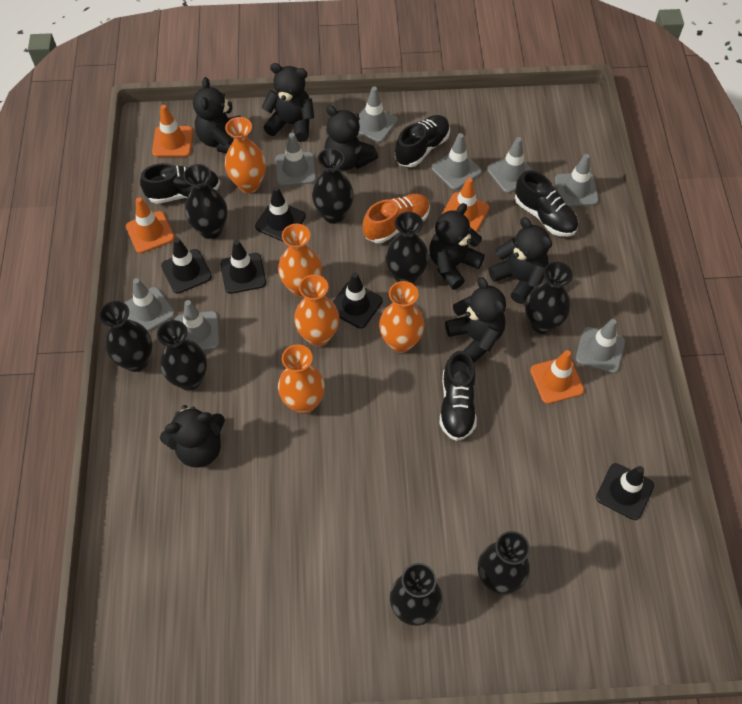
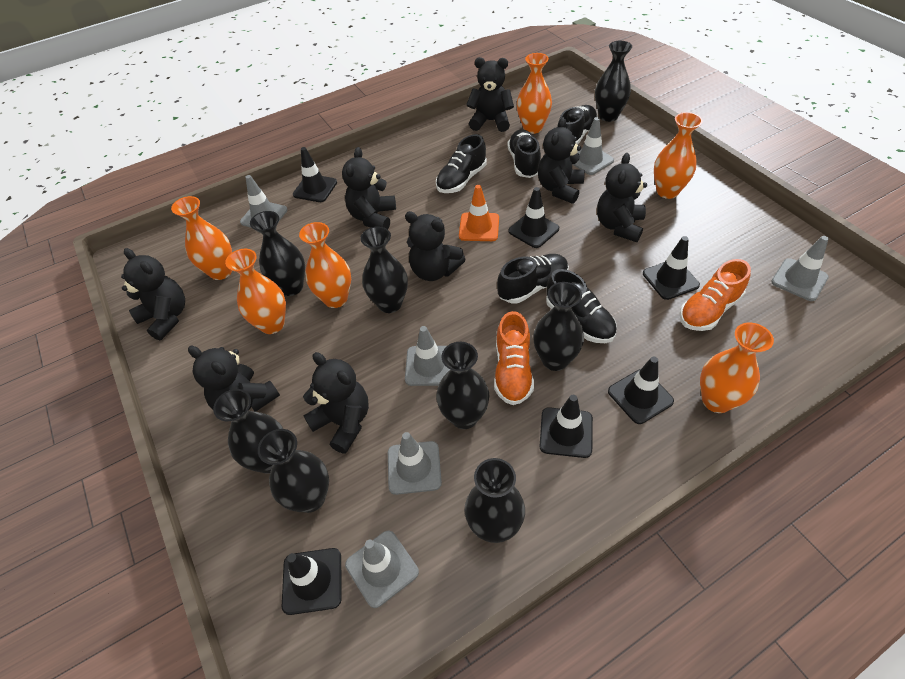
black shoe: [140,163,220,204] [395,115,450,167] [440,351,477,441] [515,170,578,237] = 4 -> [436,134,487,193] [497,254,569,303] [507,129,541,178] [546,269,617,343] [557,105,598,145] = 5
black teddy bear: [160,405,225,468] [193,77,241,153] [261,63,314,142] [324,105,378,170] [429,203,485,290] [445,277,506,363] [488,217,552,304] = 7 -> [121,248,185,341] [188,346,280,412] [303,352,369,454] [342,147,396,229] [405,211,466,281] [466,57,514,132] [538,117,585,204] [597,153,647,242] = 8
black traffic cone: [161,238,212,294] [220,240,266,294] [255,186,306,242] [333,272,383,329] [596,463,654,520] = 5 -> [282,548,342,615] [293,147,337,202] [508,187,559,248] [540,395,593,458] [608,356,674,424] [643,236,700,300] = 6
grey traffic cone: [124,278,175,332] [175,300,220,350] [275,133,316,186] [358,86,398,143] [431,133,482,190] [487,137,533,193] [555,154,599,206] [576,319,625,373] = 8 -> [240,175,288,228] [345,531,419,608] [388,432,442,495] [405,326,450,386] [572,117,614,175] [771,236,829,301] = 6
orange shoe: [363,194,430,243] = 1 -> [494,311,534,405] [679,259,751,331] = 2
orange traffic cone: [126,197,175,253] [152,105,193,157] [441,178,489,232] [530,350,584,404] = 4 -> [459,185,499,241] = 1
orange vase: [225,117,266,193] [278,224,322,297] [278,344,325,414] [294,274,339,347] [379,281,425,353] = 5 -> [171,196,232,280] [225,249,286,334] [299,222,351,308] [517,53,552,134] [654,112,703,199] [700,323,774,413] = 6

